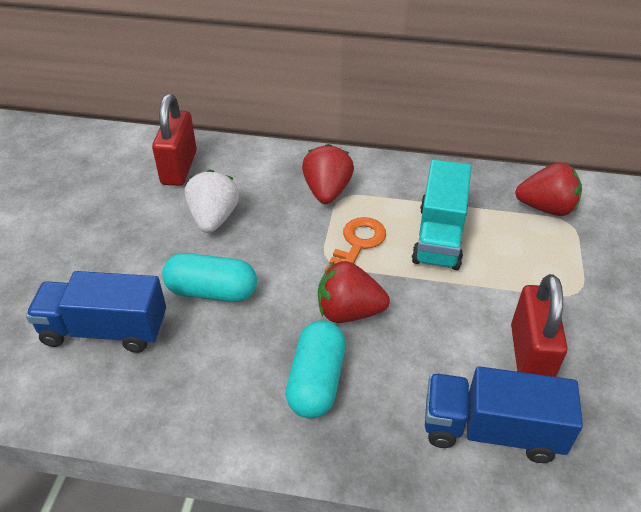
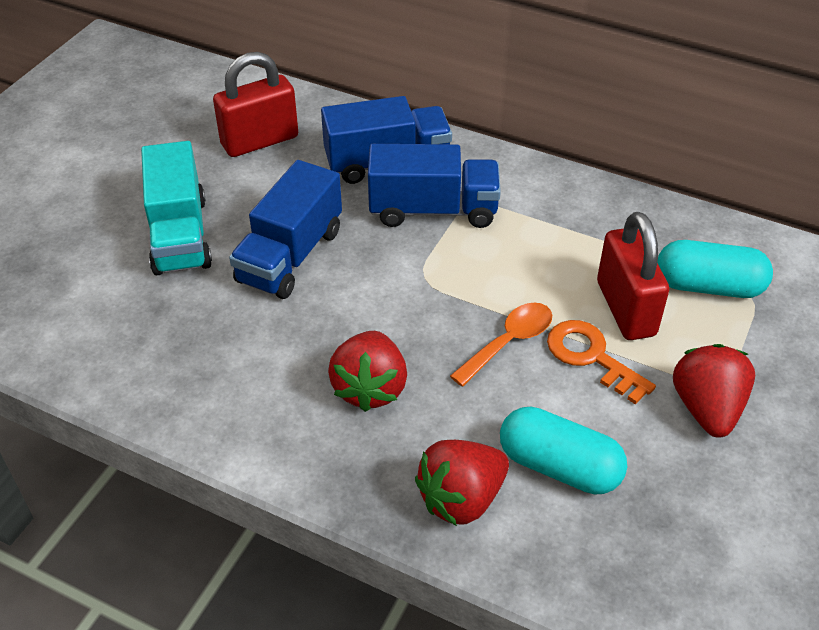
blue truck: [26,271,166,353] [425,366,583,463] = 2 -> [229,160,342,299] [321,96,452,184] [368,144,501,228] = 3
orange spoon: none = 0 -> [450,302,552,387] = 1
white strawberry: [185,170,239,233] = 1 -> none = 0

